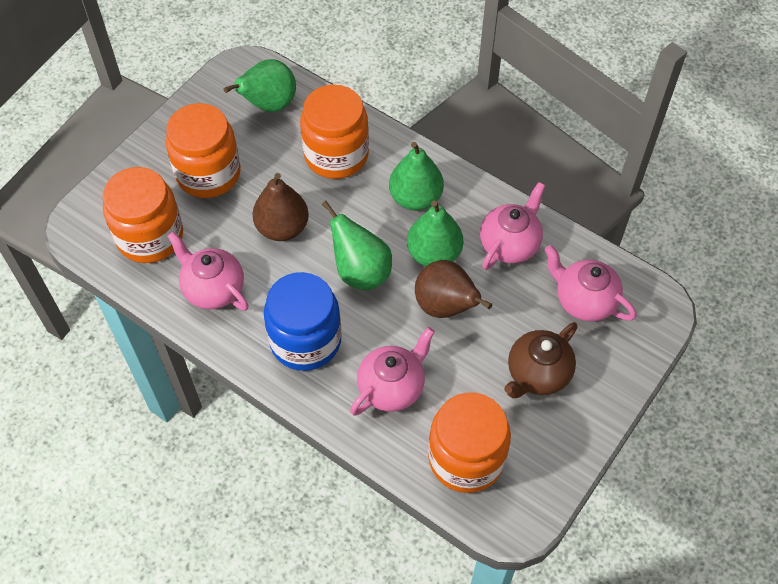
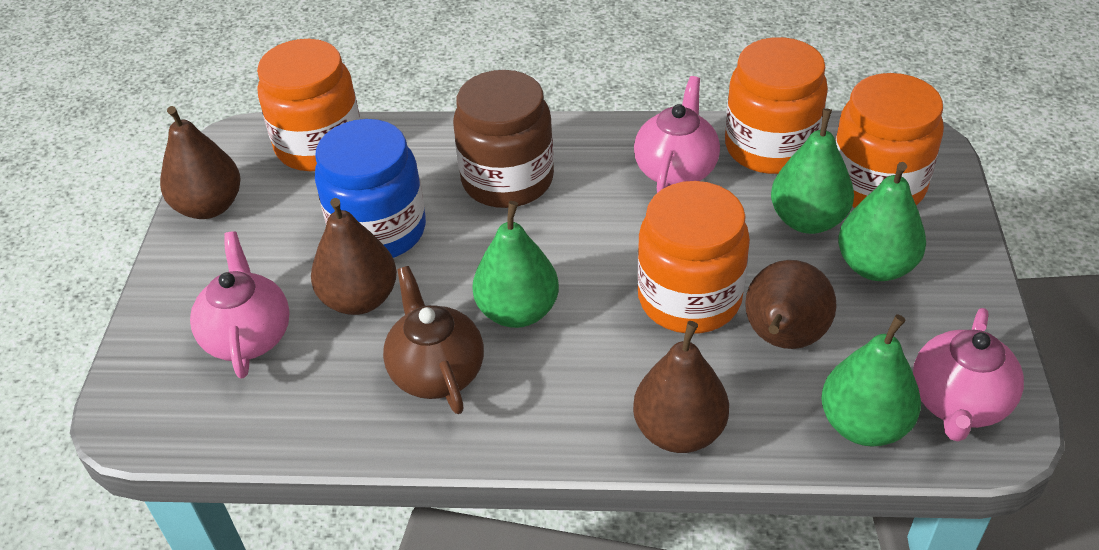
brown jar: none = 0 -> [453,70,554,208] = 1
brown pear: [252,173,309,241] [415,260,492,318] = 2 -> [160,106,241,219] [311,198,397,315] [633,321,729,453] [745,260,837,349] = 4
pink teapot: [167,232,249,311] [350,327,435,416] [480,182,546,270] [545,245,636,322] = 4 -> [190,231,290,379] [634,76,720,193] [913,308,1024,442] = 3

